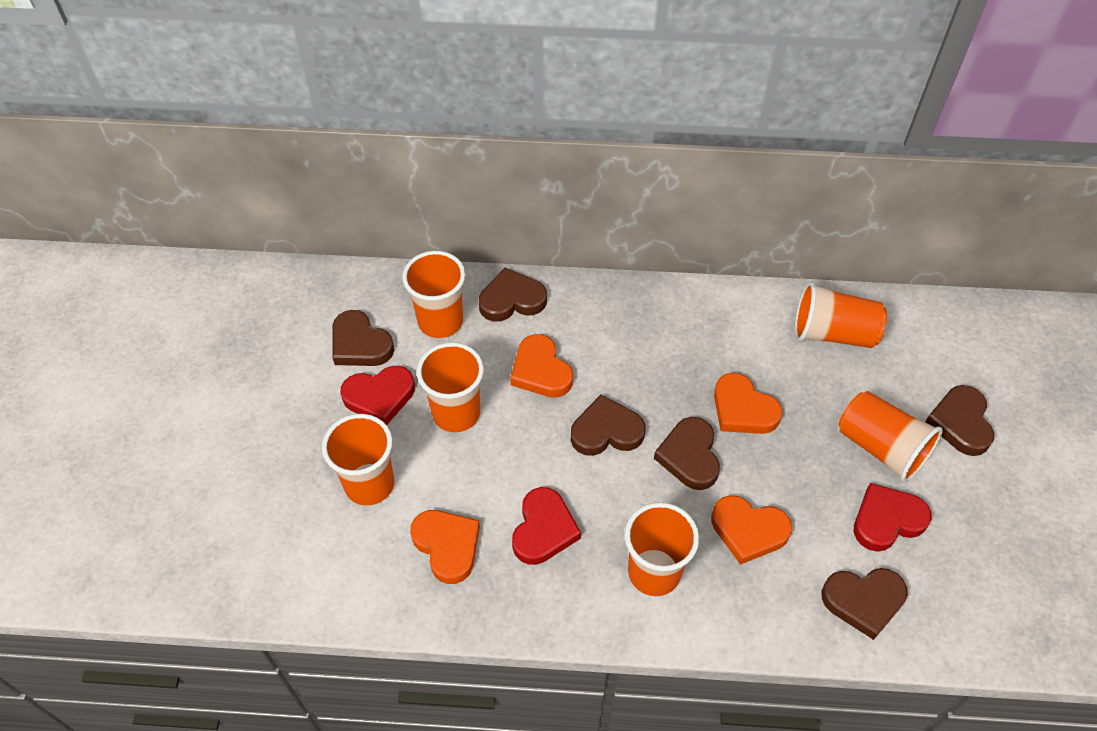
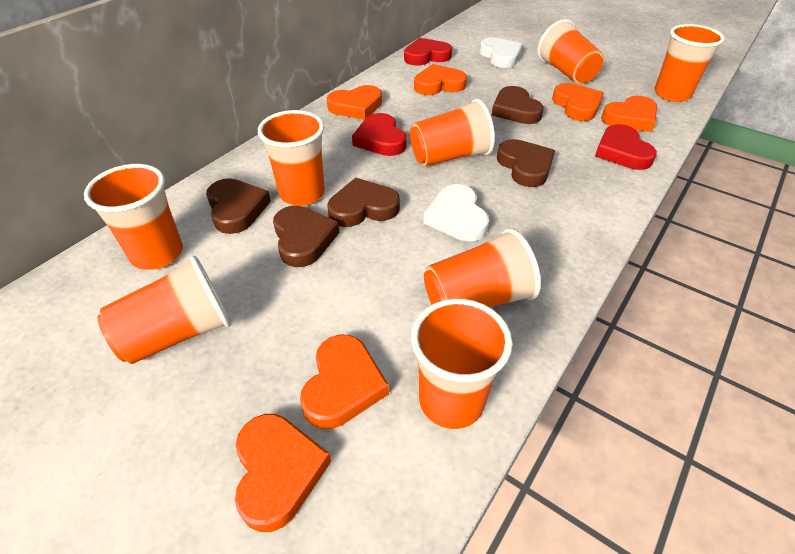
brown heart: [333,310,394,366] [479,268,547,322] [571,395,645,456] [654,417,720,490] [821,568,908,640] [925,385,994,456] = 6 -> [206,179,271,234] [273,205,340,267] [328,178,400,227] [491,86,544,124] [497,139,555,187] = 5
orange cup: [322,414,394,506] [402,251,466,338] [417,342,484,433] [625,502,699,596] [794,282,887,348] [839,391,943,483] = 6 -> [84,164,183,270] [98,256,231,364] [258,110,325,206] [410,99,495,166] [411,299,513,429] [424,228,541,308] [537,19,604,84] [654,24,725,102] = 8
orange heart: [410,510,480,584] [510,334,573,398] [711,495,792,565] [714,373,782,434] = 4 -> [235,414,331,532] [300,335,389,429] [327,85,382,120] [414,64,467,95] [552,83,604,121] [601,96,657,132] = 6
white heart: none = 0 -> [424,184,489,241] [479,37,523,68] = 2

